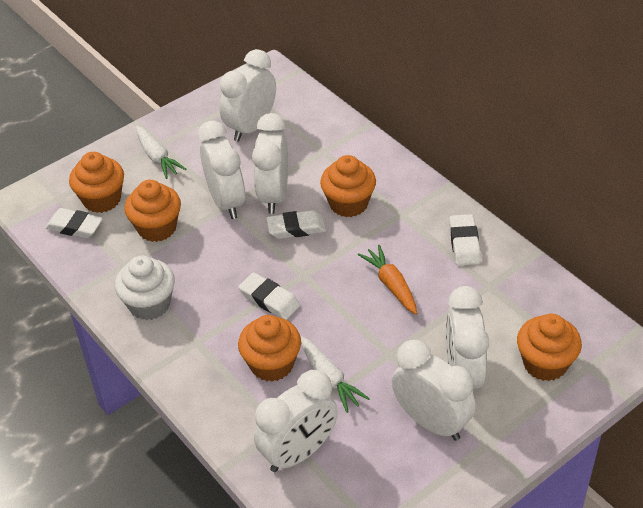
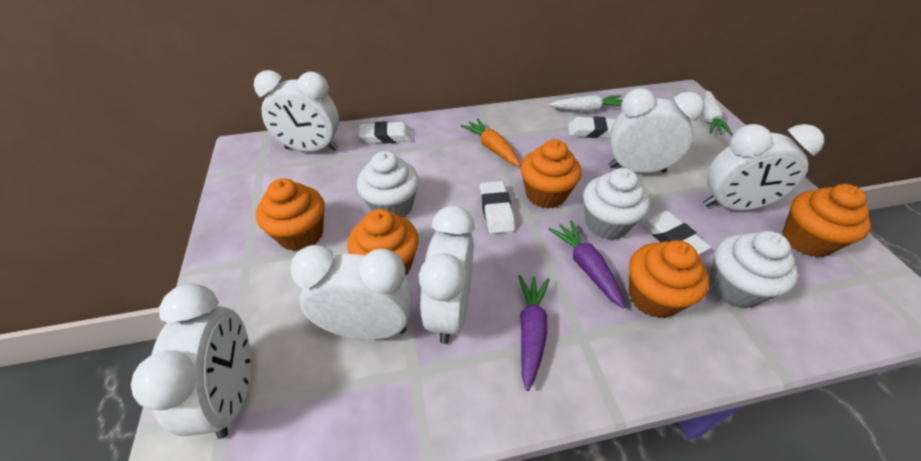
purple carrot: none = 0 -> [518,275,550,391] [548,220,625,308] = 2
white cupcake: [115,255,175,320] = 1 -> [357,151,419,217] [583,168,650,240] [709,231,798,308] = 3

